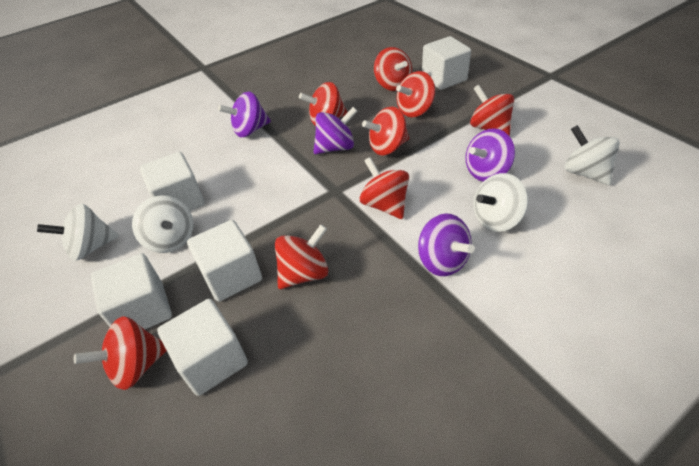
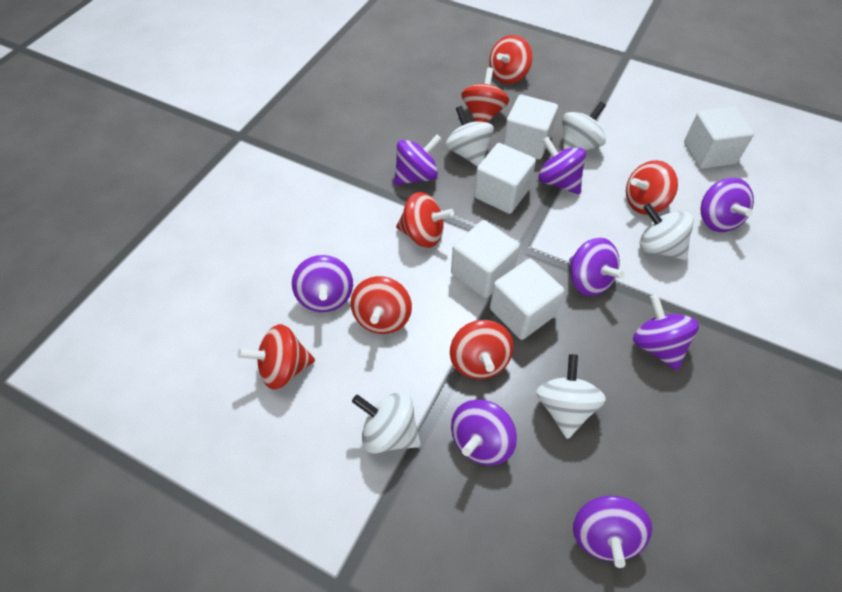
purple spinning top: [218,92,271,137] [313,107,357,154] [418,213,475,276] [465,128,515,181] = 4 -> [292,255,353,312] [394,134,442,185] [451,399,517,466] [538,137,586,194] [569,238,625,296] [573,495,652,568] [633,294,699,370] [700,177,754,232] = 8
red spinning top: [74,316,167,390] [275,224,329,289] [299,82,348,126] [360,157,409,219] [362,107,409,156] [374,47,412,91] [396,71,435,117] [470,85,514,136] = 8 -> [238,324,315,390] [351,276,412,334] [396,192,454,248] [450,320,514,379] [461,67,509,123] [489,35,532,84] [626,160,678,215] = 7
white spinning top: [37,204,119,261] [132,195,193,253] [473,173,528,232] [565,125,620,185] = 4 -> [352,392,421,454] [446,106,494,167] [536,354,606,439] [562,102,606,150] [640,203,694,260] = 5

